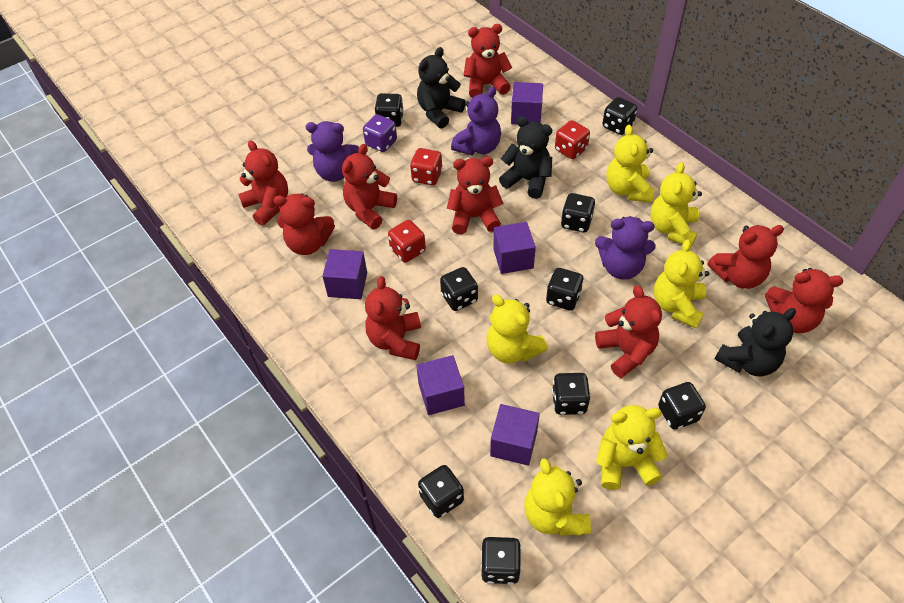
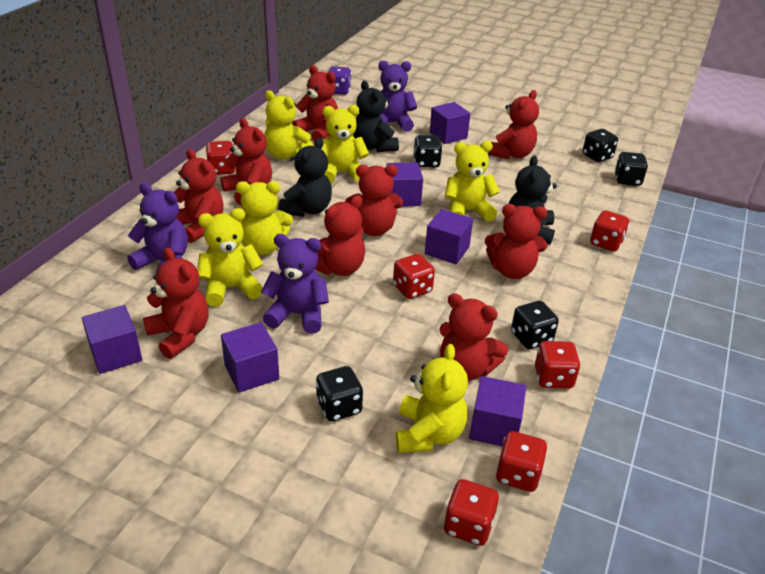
black dice: [375,93,404,127] [418,465,464,518] [440,267,478,311] [481,537,521,585] [546,268,584,311] [552,373,591,415] [561,193,595,233] [603,97,637,135] [658,382,706,430] = 9 -> [316,366,363,422] [413,135,442,167] [511,301,559,349] [583,129,618,162] [615,152,648,186] = 5
purple cube: [322,249,367,299] [416,355,465,415] [490,404,540,466] [493,222,536,274] [511,82,543,124] = 5 -> [82,305,142,374] [221,322,279,393] [386,162,423,207] [425,209,473,264] [430,102,470,144] [469,376,526,446] = 6
red dice: [388,220,426,262] [410,148,443,185] [555,120,590,159] = 3 -> [206,141,236,175] [393,254,435,299] [444,479,499,546] [496,431,548,492] [535,341,581,389] [590,210,629,252] = 6

